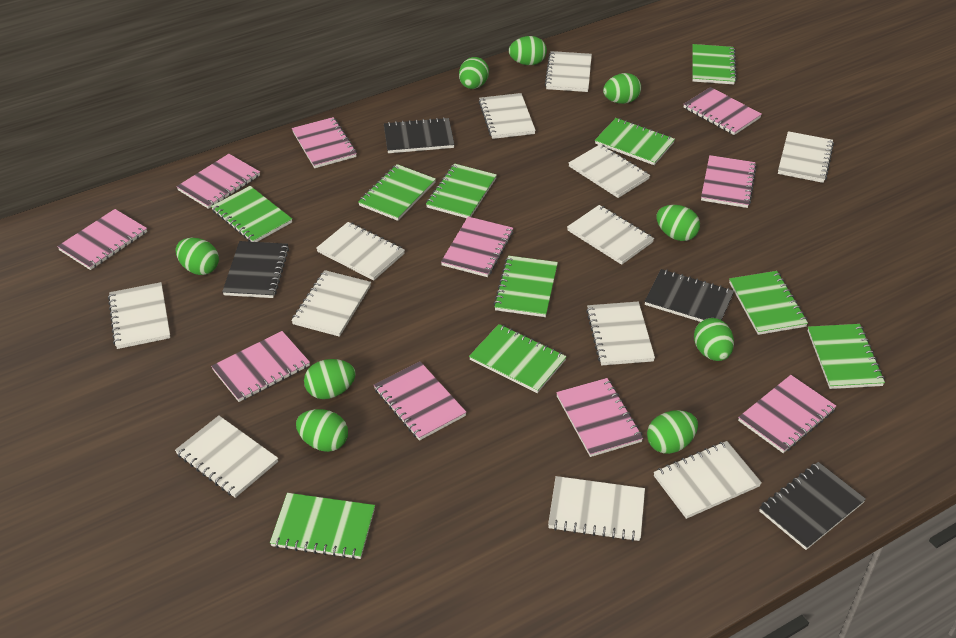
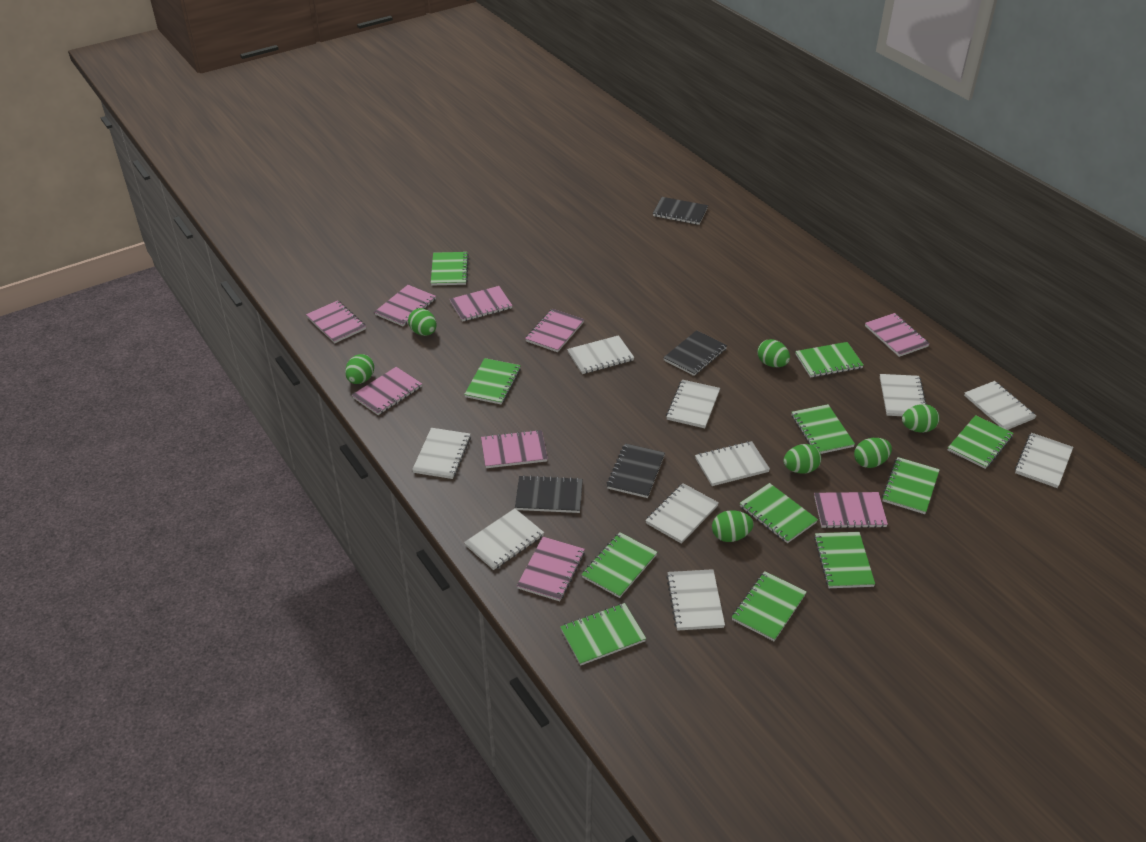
green egg: [176,238,219,275] [296,409,348,452] [304,359,356,399] [459,57,489,89] [509,36,547,65] [603,73,641,104] [647,410,698,454] [656,205,700,241] [694,318,734,361] = 9 -> [345,354,374,384] [408,308,437,336] [712,510,754,542] [757,339,790,367] [784,444,821,474] [854,438,892,468] [902,404,939,432] = 7
green notebook: [211,186,292,242] [270,493,375,560] [358,164,436,221] [426,163,497,218] [469,324,567,393] [494,256,558,317] [595,118,675,165] [693,44,737,84] [729,271,808,335] [808,324,885,389] = 10 -> [431,252,469,285] [464,358,521,405] [560,603,646,666] [581,532,657,598] [732,571,807,641] [740,483,818,543] [792,404,855,454] [795,342,864,378] [814,532,875,588] [882,457,940,514] [948,415,1014,469] = 11
pink notebook: [57,209,147,270] [176,154,260,209] [211,331,310,402] [292,117,357,168] [374,361,467,441] [441,216,513,277] [556,378,643,457] [683,87,762,135] [701,155,756,208] [738,375,836,453] = 10 -> [306,300,366,343] [352,367,422,415] [375,285,436,326] [449,286,513,322] [481,430,548,468] [517,537,585,601] [525,309,584,352] [814,492,888,529] [865,313,930,357] = 9
white notebook: [108,282,170,349] [175,416,278,498] [291,270,371,337] [316,222,405,281] [479,93,536,139] [545,51,592,92] [548,476,645,541] [567,205,654,265] [569,144,650,198] [586,302,655,365] [654,441,762,519] [778,131,834,183] = 12 -> [412,428,471,479] [464,509,544,570] [567,335,634,374] [645,483,719,544] [666,380,720,428] [666,569,725,631] [695,441,770,486] [880,374,927,416] [964,381,1036,430] [1015,433,1073,488] = 10

